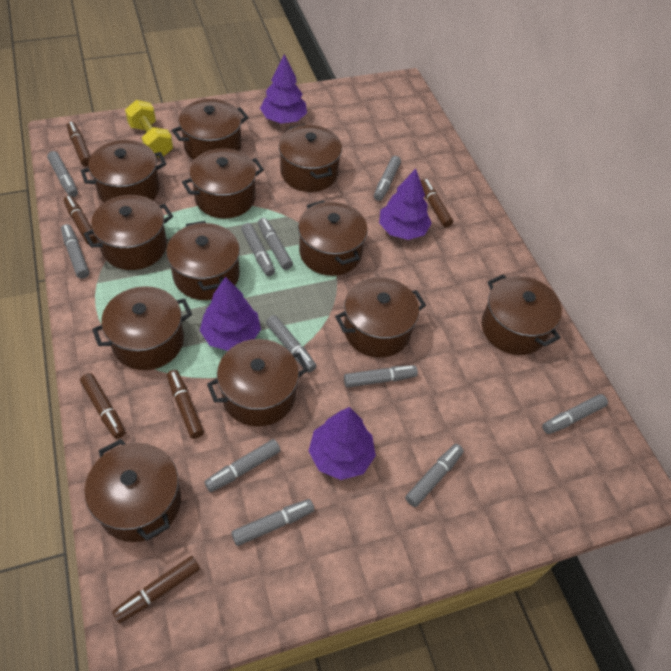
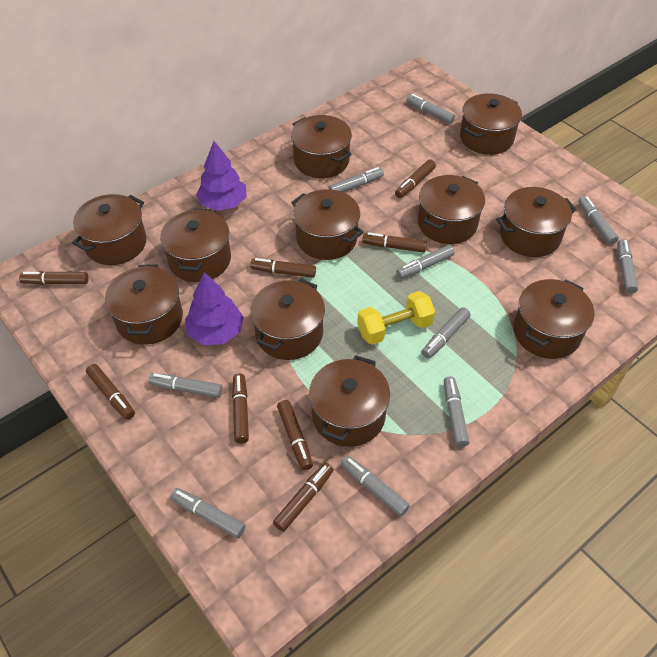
brown marker: [64,196,98,245] [67,122,91,166] [80,373,125,439] [112,556,200,623] [167,370,204,439] [421,179,453,227] = 6 -> [19,271,89,285] [86,364,135,420] [232,373,249,444] [250,258,316,278] [273,463,334,532] [277,400,313,470] [362,232,427,253] [395,159,436,198] = 8
brown pot: [81,140,166,203] [84,195,173,270] [84,439,181,542] [92,286,192,370] [166,221,240,300] [172,99,249,160] [182,148,264,219] [207,339,308,427] [279,124,342,192] [298,200,368,276] [335,277,426,358] [482,275,562,355] = 12 -> [72,194,147,265] [105,264,183,345] [160,208,231,282] [250,279,325,360] [291,115,352,178] [291,189,364,260] [309,355,390,447] [418,175,485,244] [460,93,522,155] [496,187,577,257] [513,279,594,359] = 11
grey marker: [47,151,78,197] [61,224,89,279] [204,439,281,492] [231,499,314,546] [241,223,275,276] [258,218,293,270] [266,315,316,372] [344,365,418,387] [374,156,401,201] [405,444,464,507] [542,394,608,434] = 11 -> [148,373,222,398] [170,488,245,538] [328,167,384,192] [340,456,410,516] [396,245,455,279] [406,94,455,124] [422,307,470,359] [444,376,469,447] [578,196,619,245] [617,239,638,294] = 10
purple tree: [200,277,261,351] [260,54,307,124] [308,407,376,480] [379,169,432,240] = 4 -> [185,272,244,345] [196,141,247,211] = 2

